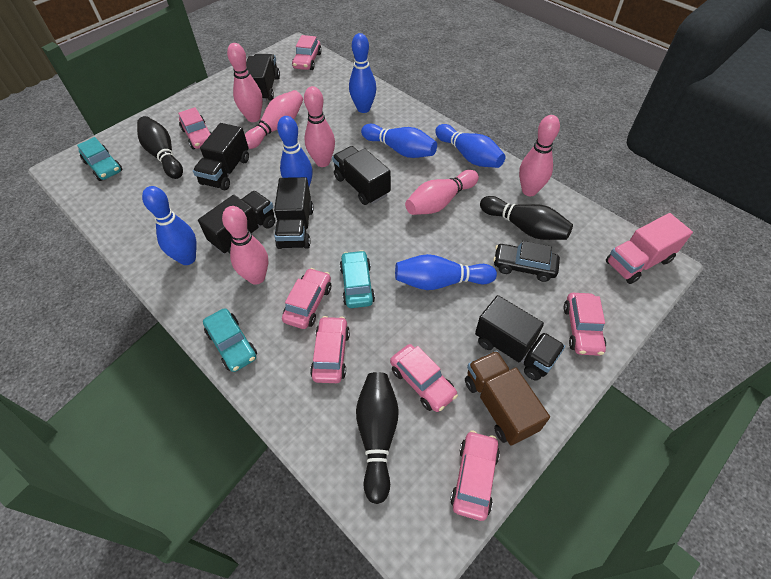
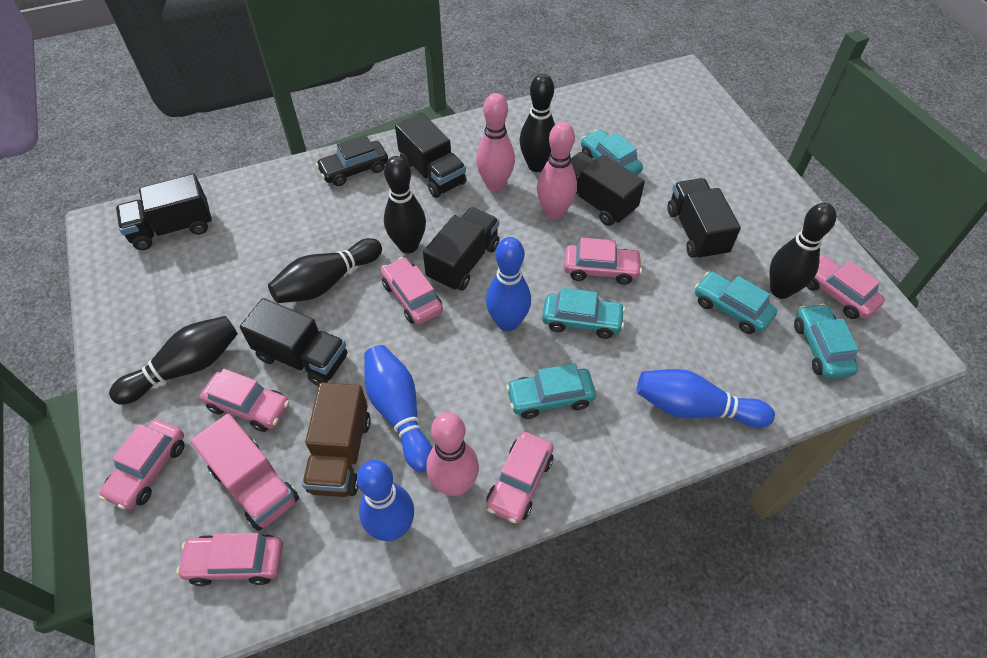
black bowling pin: [137,116,183,179] [356,372,399,504] [480,196,573,240] = 3 -> [109,316,238,405] [268,238,382,303] [384,156,426,253] [519,74,555,172] [770,203,836,299] = 5
blue bowling pin: [142,186,197,265] [277,116,312,186] [349,33,376,113] [361,124,437,158] [395,254,497,290] [435,124,506,168] = 6 -> [357,460,414,541] [364,345,433,472] [486,237,531,332] [637,369,775,428] = 4
pink bowling pin: [222,206,268,285] [227,43,263,122] [245,90,303,149] [304,86,335,167] [405,170,479,215] [519,115,560,196] = 6 -> [426,412,479,496] [476,93,515,191] [537,122,577,220] = 3
turquoise car: [77,137,122,181] [203,308,257,372] [340,250,375,308] = 3 -> [506,364,596,419] [542,288,625,339] [581,129,643,175] [695,272,777,334] [794,304,859,379] = 5

